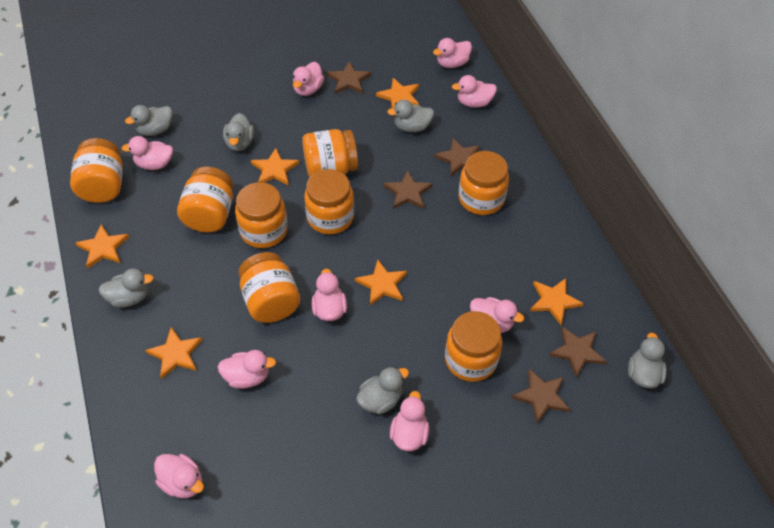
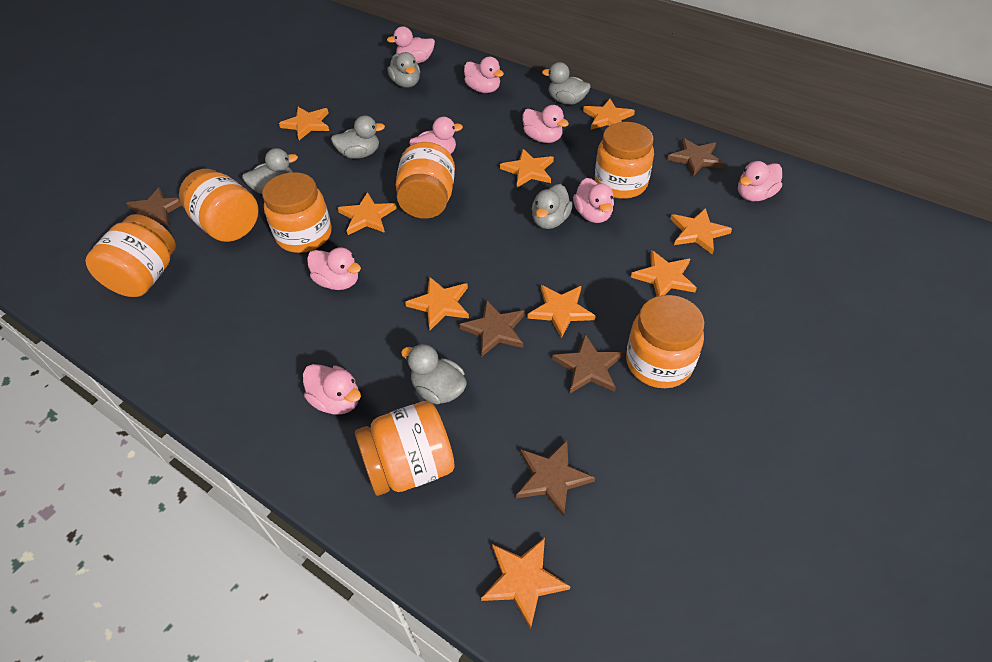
orange jar: [70,138,123,203] [177,167,233,233] [235,182,288,248] [238,252,300,323] [302,129,358,178] [304,169,354,235] [445,311,502,382] [458,151,509,215] = 8 -> [85,214,176,297] [179,169,259,242] [262,172,332,253] [355,401,455,496] [396,142,455,219] [595,122,654,199] [626,295,704,388] = 7
orange star: [75,224,129,269] [145,327,203,379] [251,148,299,185] [355,259,407,305] [376,78,419,108] [530,278,584,325] = 6 -> [279,107,329,140] [338,192,397,235] [405,277,469,330] [481,538,571,629] [500,149,554,188] [527,285,596,338] [583,99,635,130] [631,250,697,296] [670,208,732,254] = 9
pink duck: [121,136,173,170] [154,454,204,498] [217,350,276,389] [293,62,324,96] [311,269,347,321] [390,391,429,451] [433,38,472,68] [452,75,497,108] [470,297,524,333] = 9 -> [303,364,361,414] [307,247,361,290] [387,26,435,63] [409,117,463,154] [464,57,504,93] [523,105,569,143] [573,178,614,223] [738,161,782,201] = 8

